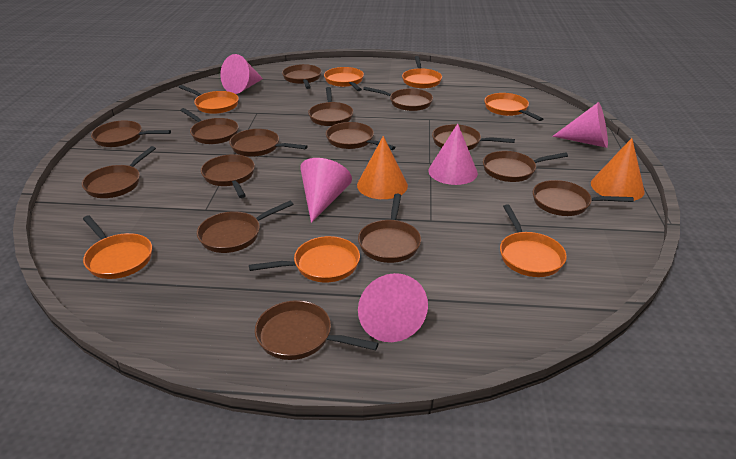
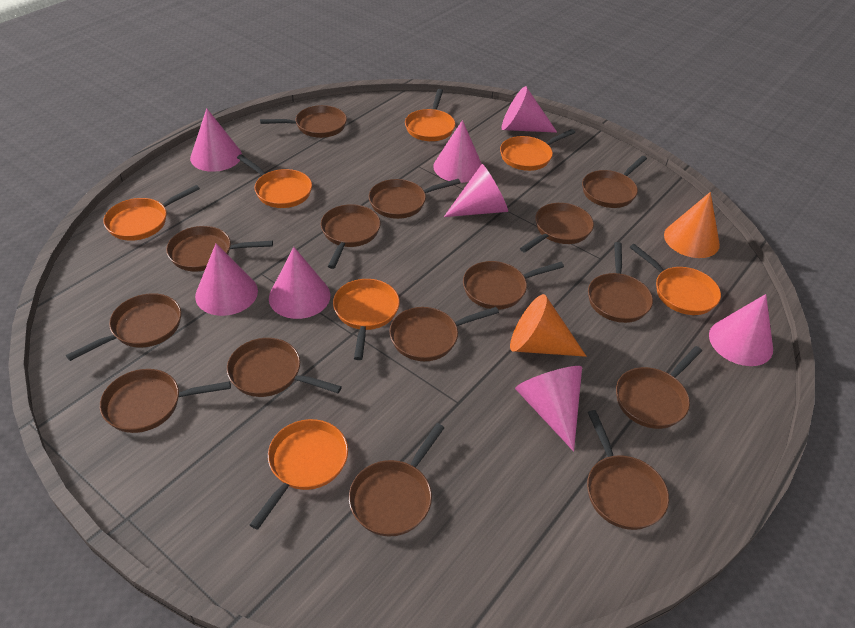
pink cone: [220,54,263,94] [300,158,352,223] [358,273,428,342] [428,124,478,185] [552,102,608,148] = 5 -> [190,108,242,172] [195,244,258,316] [269,247,330,319] [433,120,482,183] [444,164,508,217] [502,86,557,133] [515,366,582,452] [709,294,773,366] = 8

